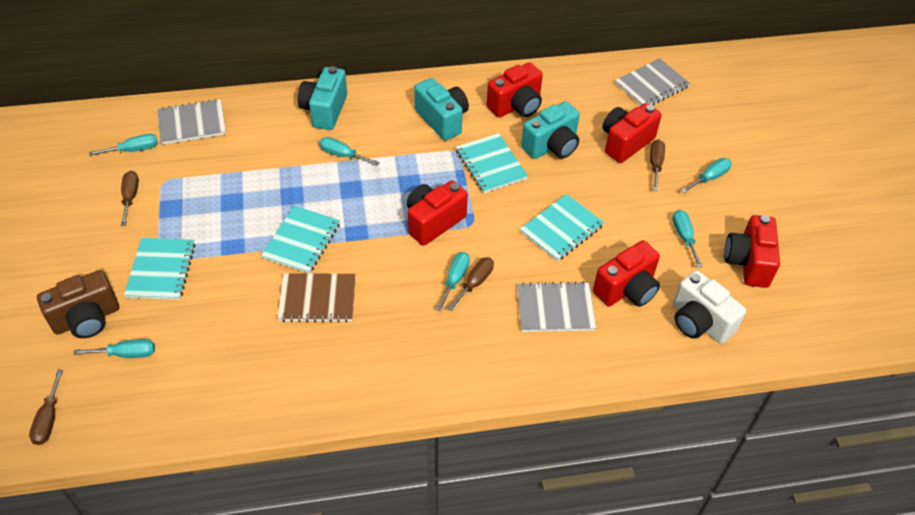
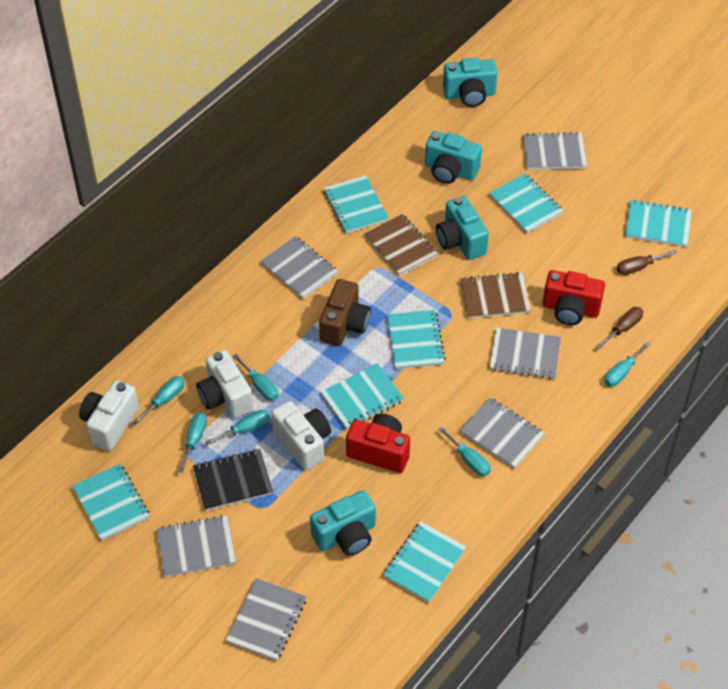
black notebook: none = 0 -> [193,449,273,511] = 1
brown notebook: [277,273,356,323] = 1 -> [364,214,438,276] [460,272,531,319] = 2
brown screwdriver: [29,370,63,445] [121,171,139,226] [447,257,494,311] [650,140,665,191] = 4 -> [596,307,644,349] [617,250,677,275] = 2
grey notebook: [157,99,226,145] [517,281,596,332] [615,58,690,105] = 3 -> [157,515,236,577] [226,578,306,661] [260,236,338,299] [460,398,545,469] [489,328,561,379] [523,132,587,170] = 6
red camera: [407,180,468,246] [487,62,543,118] [593,240,660,307] [602,103,662,163] [724,215,780,288] = 5 -> [346,414,410,473] [543,270,605,325] = 2
turquoise camera: [298,66,347,130] [414,78,469,141] [521,101,580,159] = 3 -> [310,490,376,556] [425,131,482,184] [436,196,489,260] [443,58,497,107] = 4
turquoise notebook: [124,238,195,300] [261,206,340,274] [456,133,528,193] [520,194,604,261] = 4 -> [72,464,149,541] [321,363,404,430] [323,175,389,234] [383,521,466,603] [387,310,446,369] [489,173,563,233] [625,200,692,247] = 7
white camera: [673,270,746,344] = 1 -> [79,380,139,451] [196,350,253,419] [271,401,331,470] = 3

